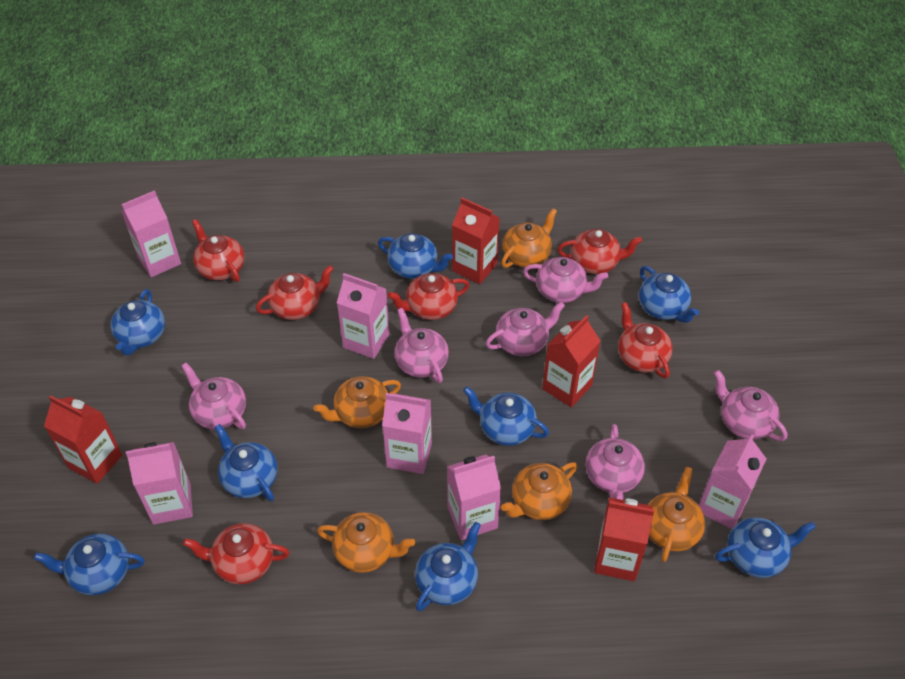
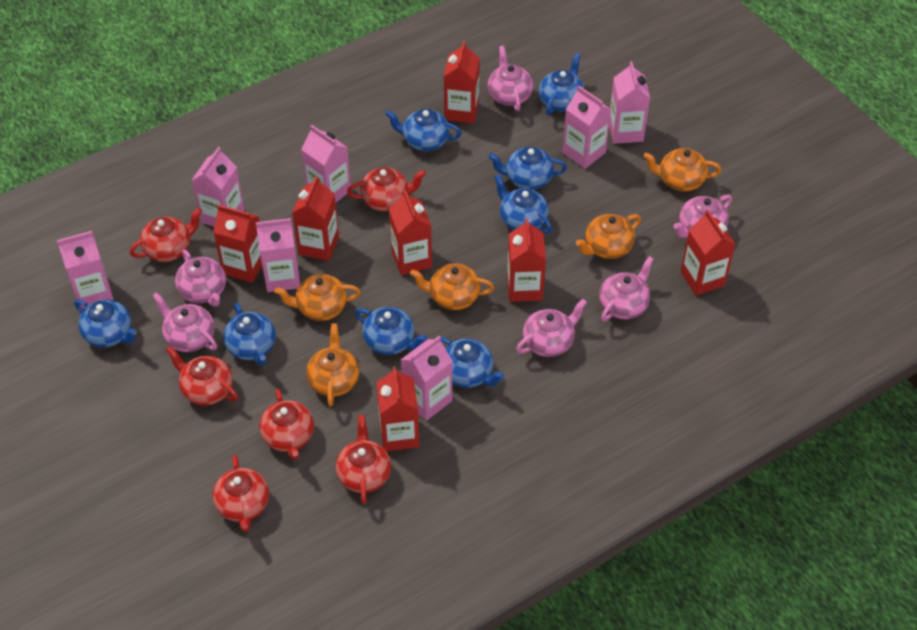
pink carton: [121,190,181,277] [126,442,193,525] [337,273,390,359] [382,393,432,474] [447,455,501,540] [699,435,766,529] = 6 -> [57,231,113,309] [192,147,244,227] [256,218,300,292] [301,125,351,203] [401,336,453,421] [563,86,611,169] [609,61,650,144] = 7
red carton: [44,395,122,484] [452,198,500,284] [542,315,600,408] [594,497,654,581] = 4 -> [213,205,262,283] [292,176,339,261] [376,366,420,452] [389,190,432,275] [444,41,480,124] [507,218,546,302] [681,210,735,296] = 7

